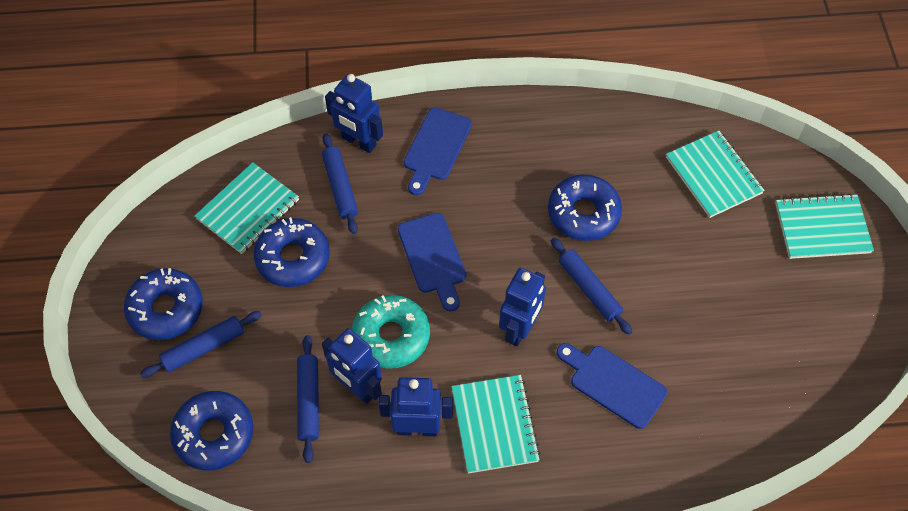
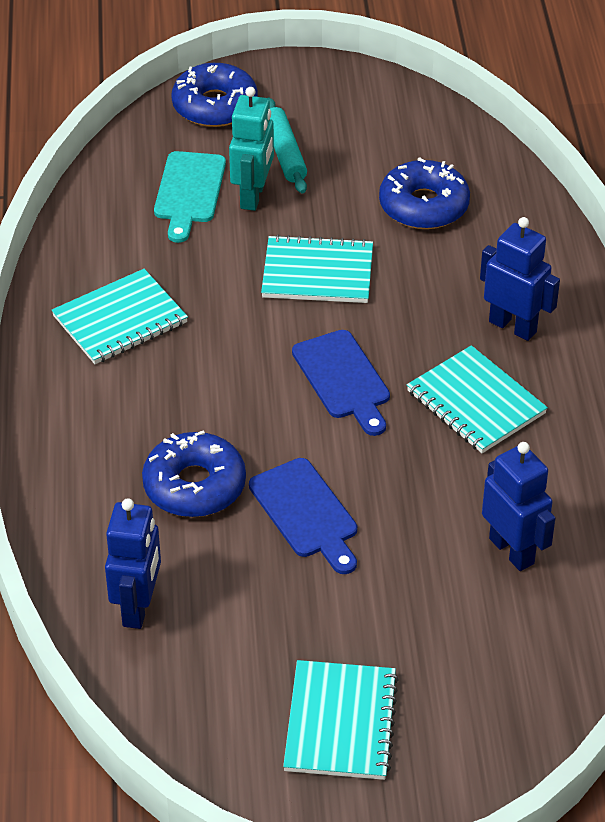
blue cutting board: [398,213,466,311] [404,108,472,196] [557,343,668,429] = 3 -> [249,458,357,574] [292,330,390,436] = 2
blue donut: [124,268,203,340] [170,391,253,470] [254,217,330,287] [548,174,622,241] = 4 -> [142,430,246,517] [171,63,258,127] [379,157,470,229] = 3
blue robot: [322,328,382,404] [325,74,383,153] [378,377,453,436] [499,268,546,347] = 4 -> [105,498,161,629] [480,217,560,341] [482,442,555,571] = 3
blue rolling pin: [140,311,262,378] [297,335,319,463] [322,133,358,234] [551,238,632,335] = 4 -> none = 0
turquoise cutting board: none = 0 -> [154,151,226,243] = 1
turquoise donut: [352,295,430,369] = 1 -> none = 0
turquoise robot: none = 0 -> [229,87,274,211] = 1
turquoise rolling pin: none = 0 -> [268,97,307,193] = 1

